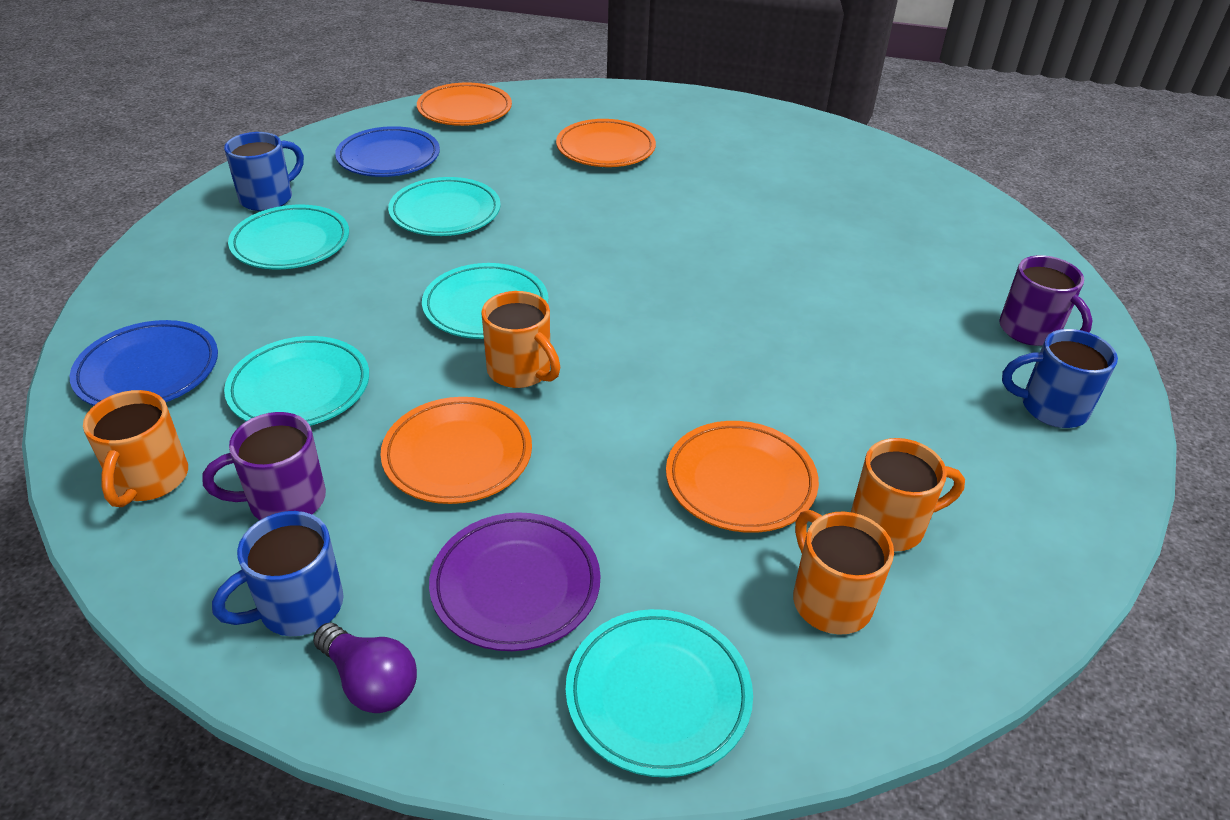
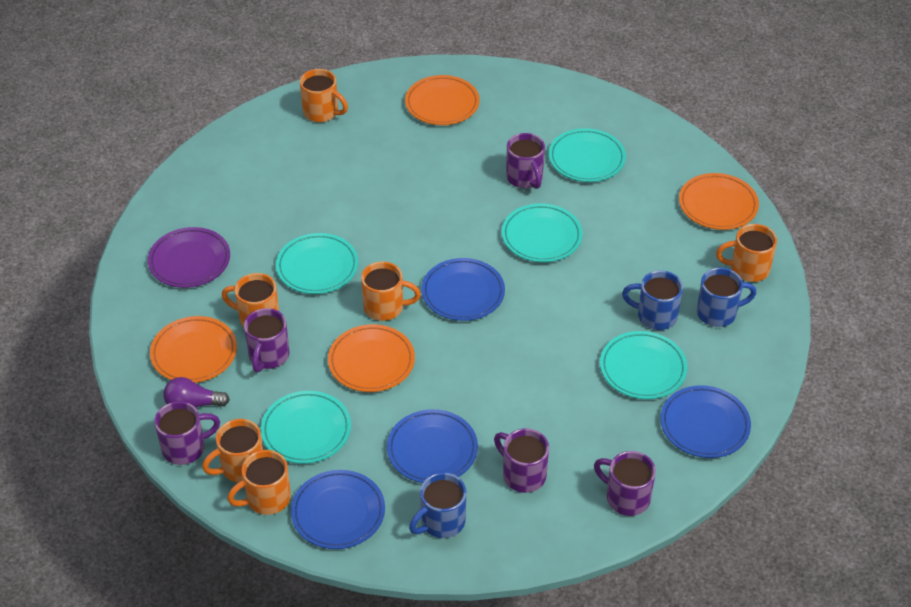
blue plate: [70,320,218,406] [335,126,440,177] = 2 -> [291,470,385,549] [387,409,478,483] [421,258,505,321] [660,385,751,458] = 4
orange mug: [83,390,188,507] [481,291,560,388] [793,510,894,635] [851,438,965,552] = 4 -> [202,419,263,482] [222,273,279,327] [227,450,291,515] [300,69,348,122] [361,262,421,321] [716,224,777,282] = 6
purple mug: [202,412,326,520] [999,255,1093,346] = 2 -> [154,401,220,465] [244,308,289,372] [494,428,549,493] [506,133,545,189] [594,451,656,516] = 5

